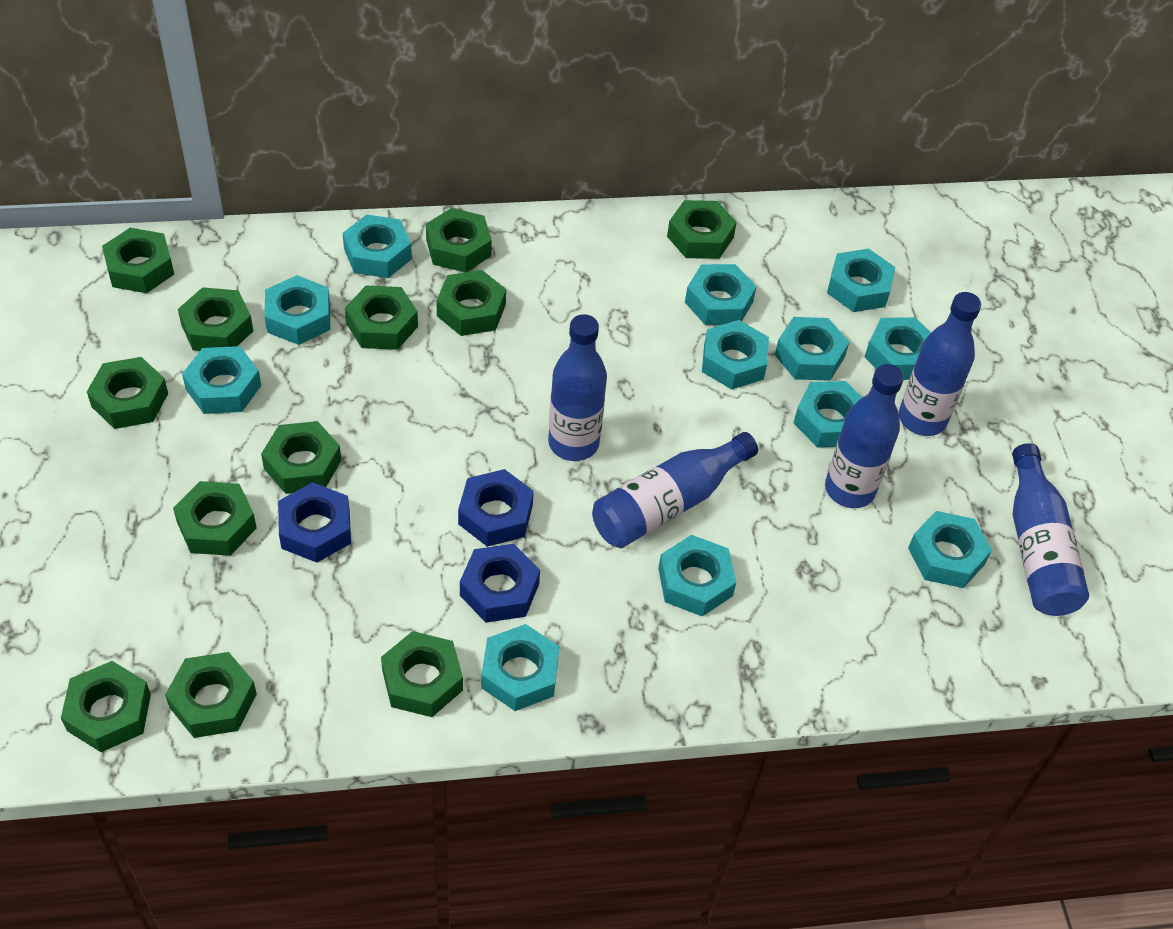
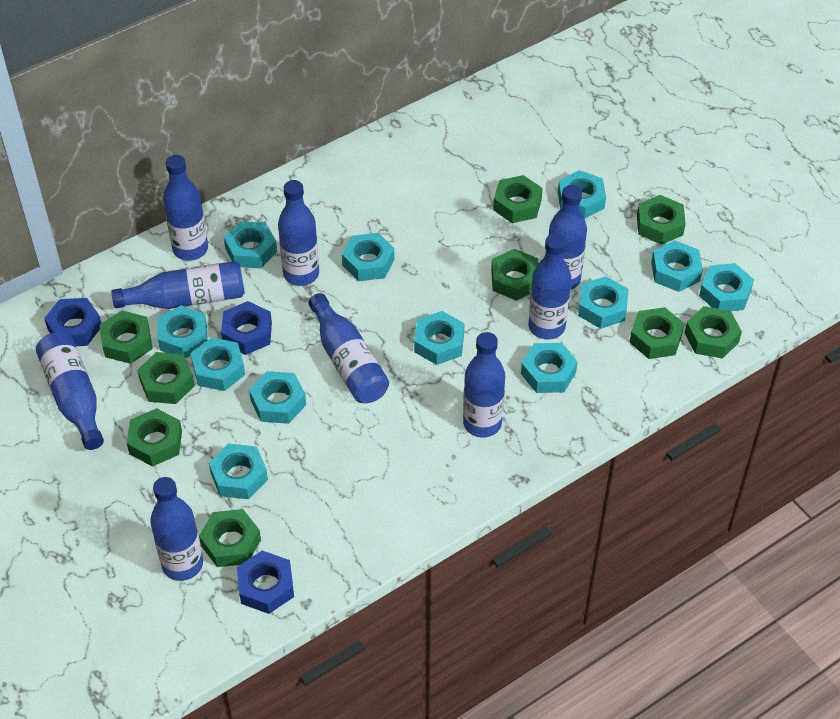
blue bottle: [548,314,607,461] [592,432,758,548] [825,364,904,508] [899,292,981,436] [1012,443,1089,616] = 5 -> [36,332,104,450] [112,261,245,309] [150,477,203,581] [163,155,208,261] [278,180,319,286] [308,293,389,403] [463,332,505,438] [529,234,571,340] [549,185,587,290] = 9
green nut: [61,661,151,752] [87,357,168,429] [102,228,174,293] [165,652,257,738] [173,481,257,556] [178,287,253,351] [261,421,341,494] [345,285,418,350] [381,631,463,717] [426,208,492,272] [436,270,506,336] [667,200,737,259] = 12 -> [99,310,153,364] [126,408,182,467] [137,352,195,404] [199,509,261,567] [491,249,539,301] [493,175,543,223] [629,307,684,359] [637,195,686,245] [685,306,742,359] = 9

